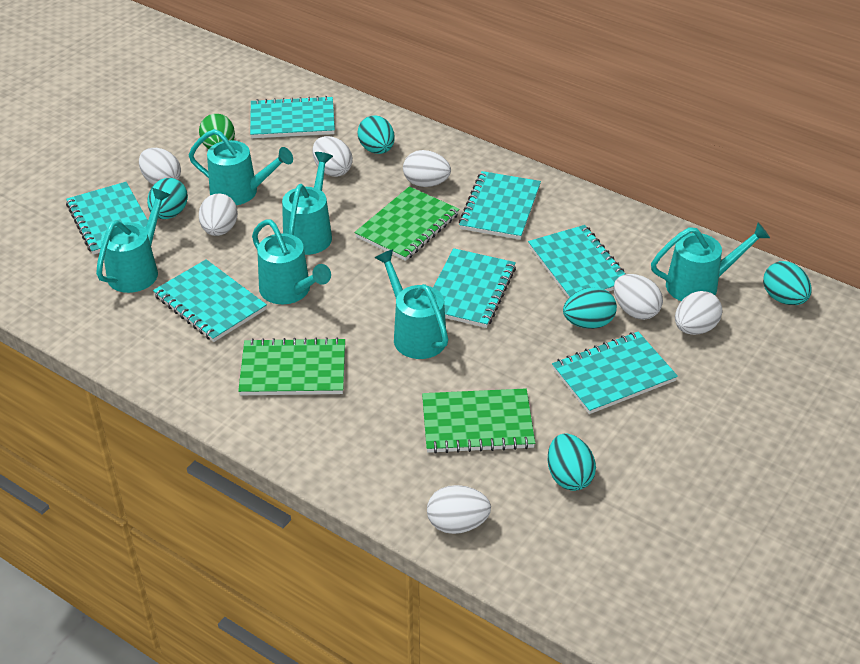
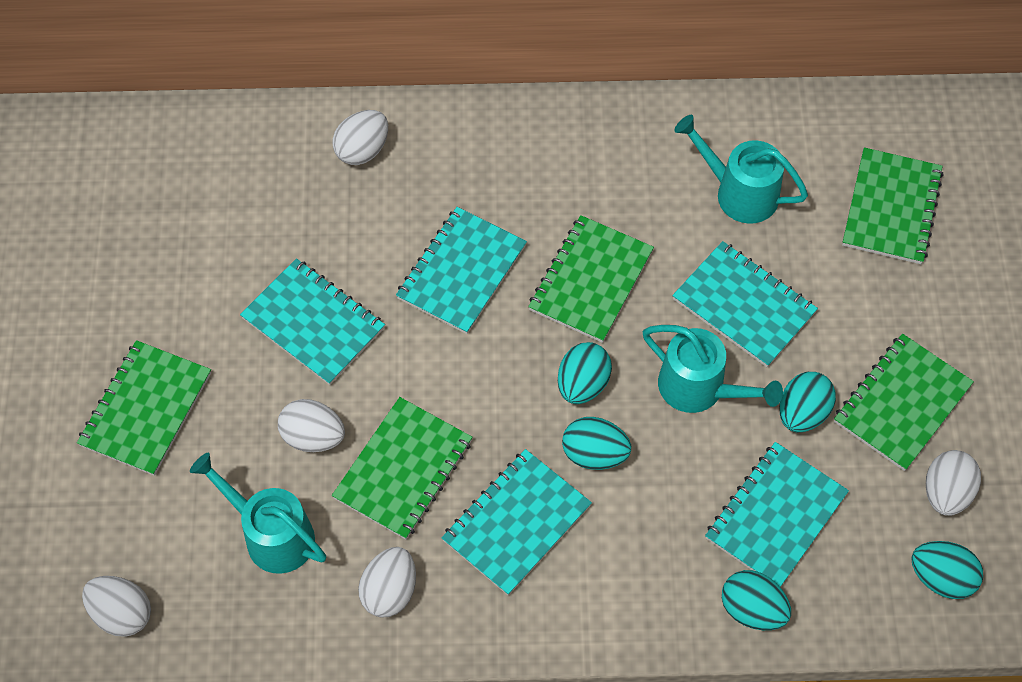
green egg: [199,114,235,149] = 1 -> none = 0
green notebook: [238,337,345,395] [354,186,460,261] [422,388,535,454] = 3 -> [77,340,211,476] [332,397,473,540] [528,215,654,343] [834,334,974,471] [842,147,944,264] = 5
turquoise notebook: [66,182,154,255] [153,259,267,342] [250,96,335,138] [433,248,516,328] [459,171,541,240] [528,225,626,298] [552,332,678,414] = 7 -> [240,258,385,385] [396,207,527,334] [441,449,592,595] [672,241,818,367] [705,442,849,587] = 5
turquoise watering can: [96,188,170,293] [189,129,293,205] [252,220,331,304] [282,152,333,255] [375,249,448,359] [651,222,770,301] = 6 -> [190,453,326,574] [643,325,783,413] [674,115,808,224] = 3
white egg: [139,148,181,185] [199,193,238,236] [312,136,353,177] [403,150,451,187] [427,485,491,534] [614,274,663,320] [675,291,722,335] = 7 -> [82,576,151,637] [278,399,345,452] [333,110,388,165] [358,547,416,617] [926,450,981,516] = 5

